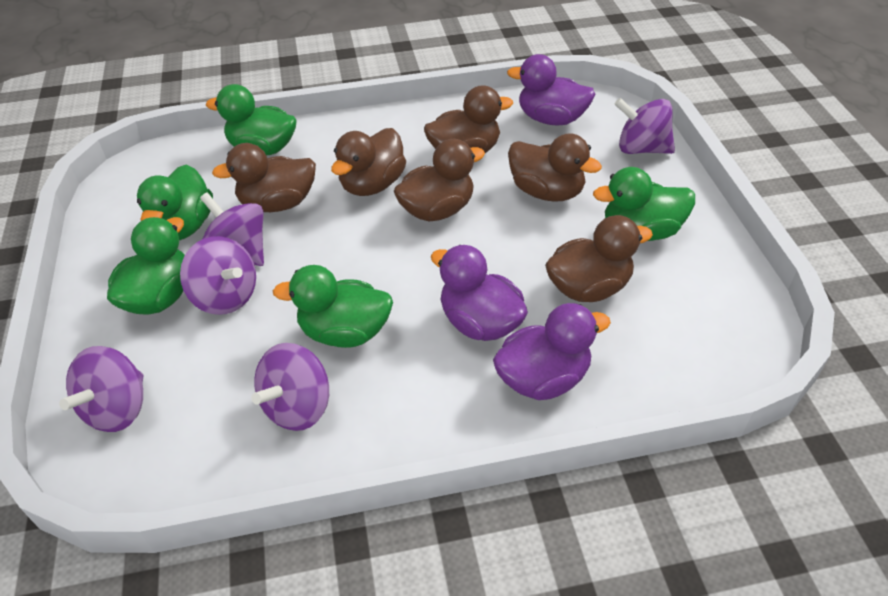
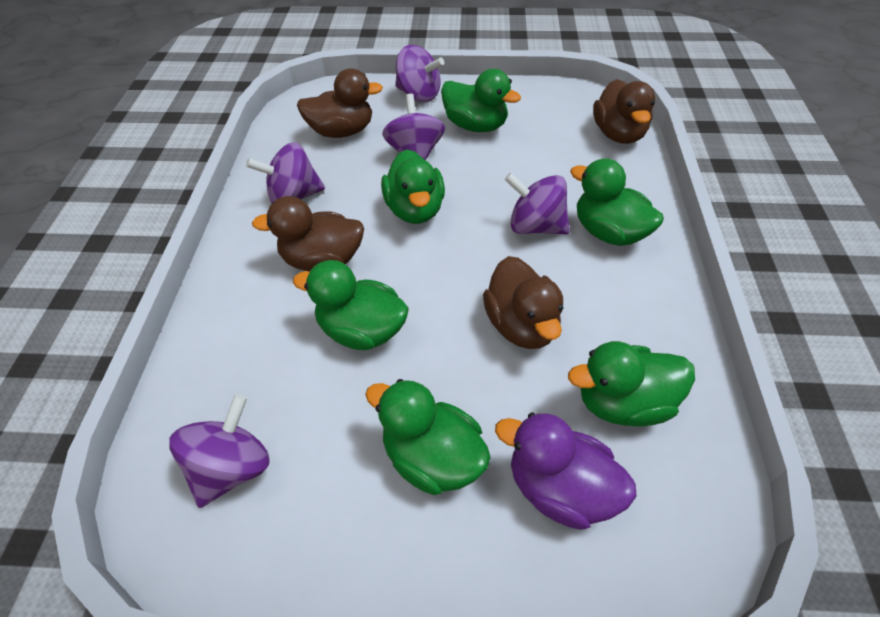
brown duck: [212,143,316,212] [331,128,406,196] [394,139,485,221] [424,85,513,153] [508,133,602,202] [545,215,653,302] = 6 -> [252,196,364,271] [297,68,383,138] [483,256,563,349] [593,79,655,144] = 4
green duck: [107,217,185,315] [137,165,213,240] [206,84,297,155] [273,265,393,348] [593,167,695,241] = 5 -> [293,260,409,350] [365,379,491,495] [381,149,445,224] [441,69,521,132] [568,341,695,427] [570,158,664,246] = 6
purple duck: [431,245,528,341] [493,303,611,400] [507,54,595,126] = 3 -> [495,412,637,530] = 1

